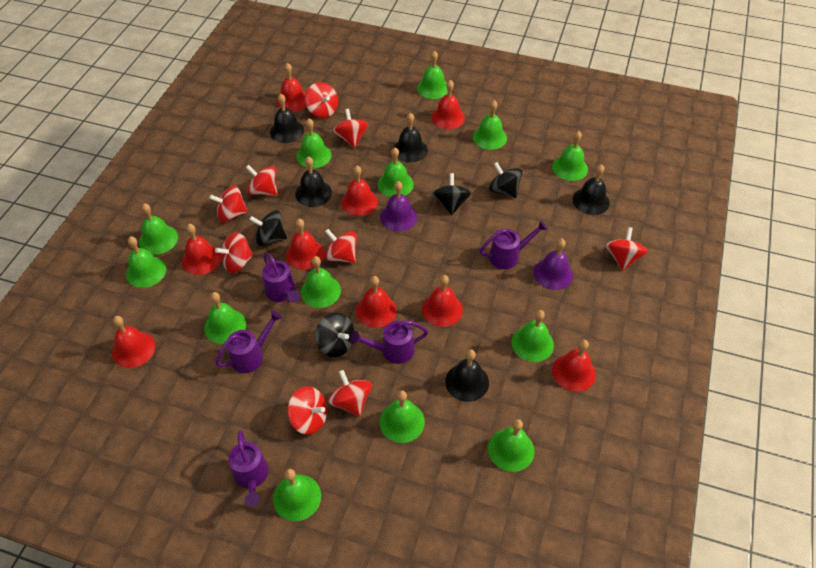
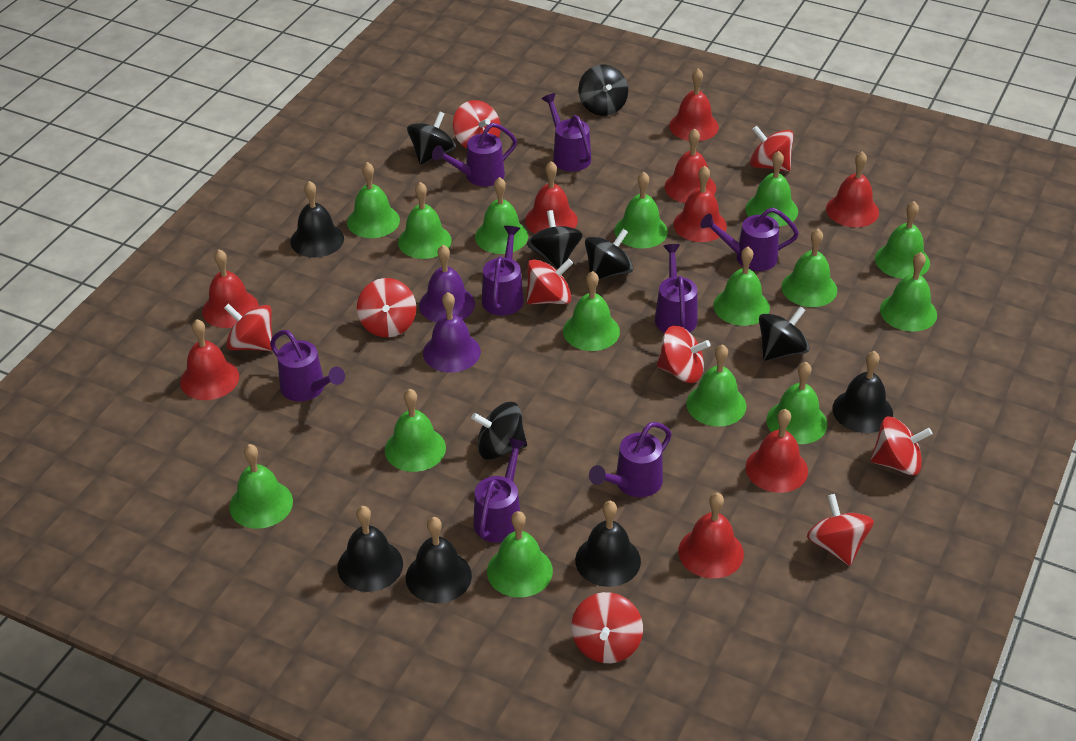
black spinning top: [249,210,287,246] [315,313,355,357] [432,173,471,215] [489,162,522,198] = 4 -> [407,111,456,165] [471,402,527,460] [527,210,583,269] [578,65,628,116] [585,229,633,280] [759,306,810,361] = 6
green bell: [126,236,166,288] [139,203,178,255] [204,292,246,344] [273,469,321,521] [296,119,332,168] [301,256,341,308] [378,148,414,197] [380,390,425,443] [417,50,448,99] [473,100,507,150] [488,419,535,472] [512,310,554,362] [552,131,588,181] = 13 -> [229,444,293,529] [347,162,400,238] [385,389,446,472] [398,182,452,259] [475,177,528,254] [487,511,553,597] [563,271,620,351] [615,172,668,248] [686,344,746,427] [714,247,770,326] [745,151,798,227] [766,362,827,444] [781,229,837,307] [875,201,930,279] [880,252,937,332] = 15
purple watering can: [216,310,282,373] [228,430,269,507] [262,253,300,303] [351,320,428,364] [480,220,548,269] = 5 -> [270,330,345,401] [432,123,517,187] [473,438,527,543] [482,226,524,316] [542,93,591,172] [589,422,672,497] [655,244,697,333] [700,208,799,271] = 8

